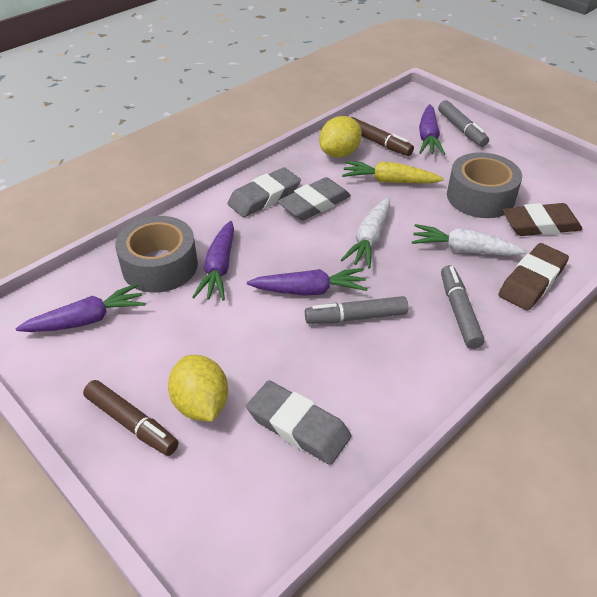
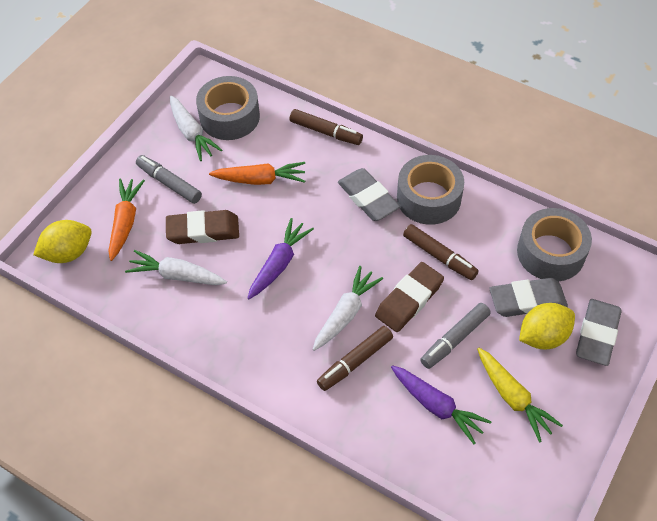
brown marker: [83,380,179,456] [351,117,414,156] = 2 -> [289,109,363,145] [317,326,393,391] [403,224,479,280] = 3
grey marker: [305,296,408,324] [438,100,489,147] [441,265,485,349] = 3 -> [136,155,202,204] [420,303,491,369] = 2
grey tape: [115,216,198,293] [447,152,522,218] = 2 -> [196,76,260,140] [397,155,464,225] [517,208,592,282] = 3
orange carrot: none = 0 -> [108,178,145,261] [209,162,305,185] = 2
purple carrot: [16,283,146,332] [192,221,234,300] [247,268,368,295] [419,104,445,155] = 4 -> [248,218,314,299] [391,365,491,444] = 2
white carrot: [341,198,390,268] [412,224,527,256] = 2 -> [125,250,227,285] [170,96,222,161] [313,266,383,351] = 3

